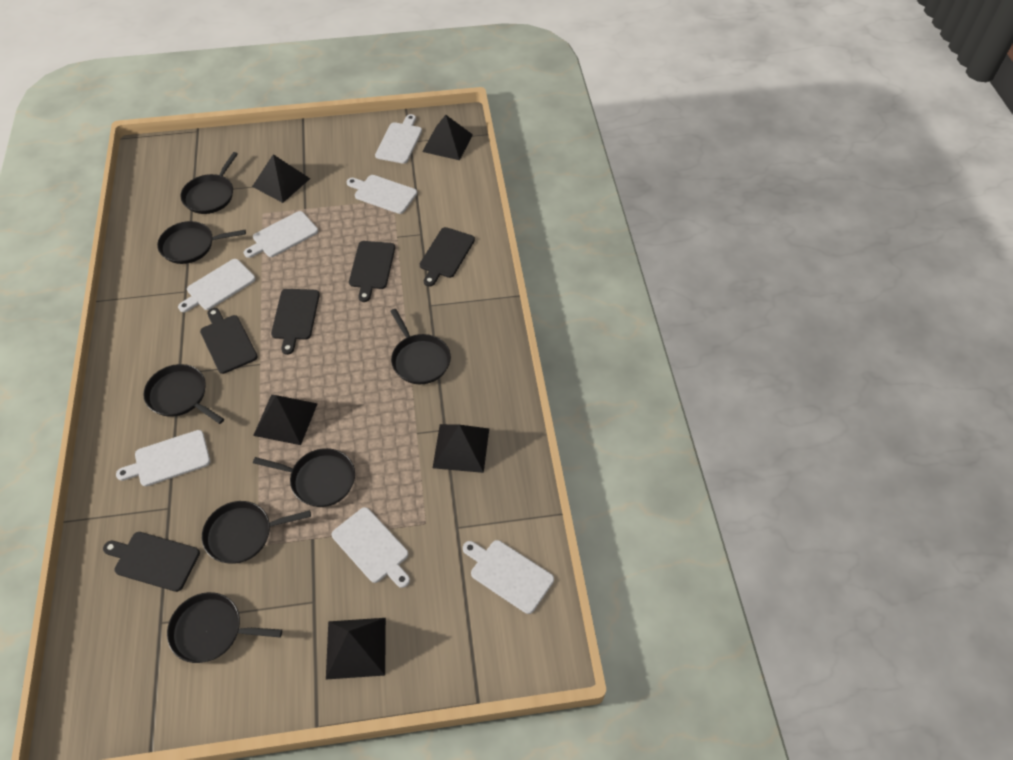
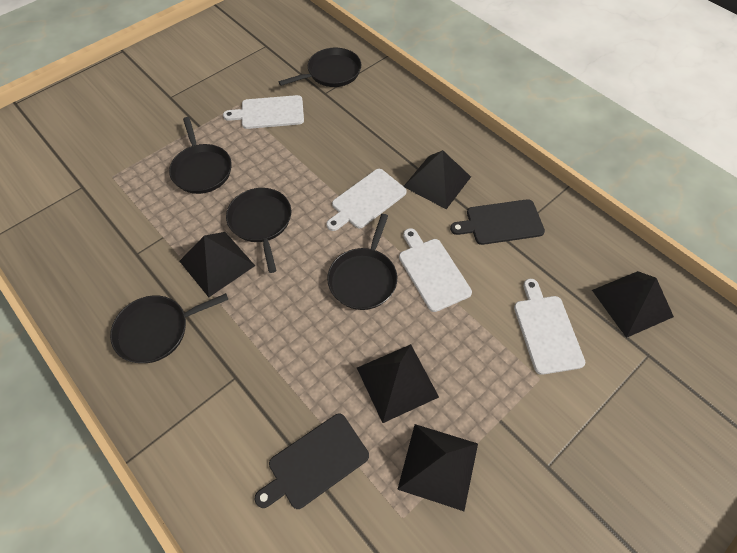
black cutting board: [103,532,200,592] [200,308,258,374] [271,289,320,355] [349,241,395,302] [420,227,475,287] = 5 -> [255,414,369,509] [450,199,545,245] = 2
black pan: [143,364,224,424] [157,221,246,264] [167,592,282,663] [180,152,238,214] [202,501,311,564] [253,448,355,507] [390,309,451,384] = 7 -> [110,293,228,363] [169,117,232,194] [226,188,291,273] [279,48,361,87] [327,214,397,310] = 5
white cutting board: [116,430,210,486] [178,259,256,312] [244,211,318,258] [332,507,410,588] [347,175,417,214] [375,114,422,164] [463,540,554,614] = 7 -> [223,95,304,129] [326,169,407,231] [399,228,472,312] [514,279,585,375] = 4

